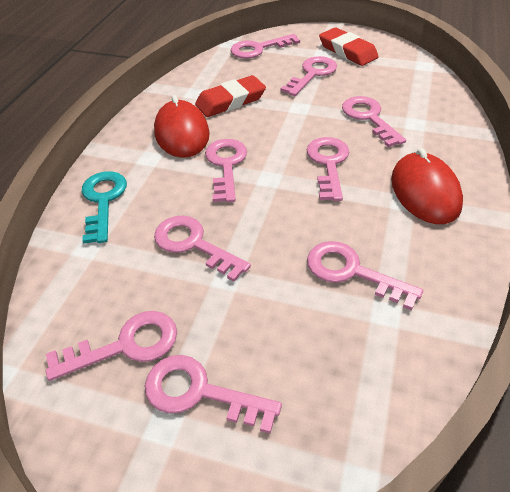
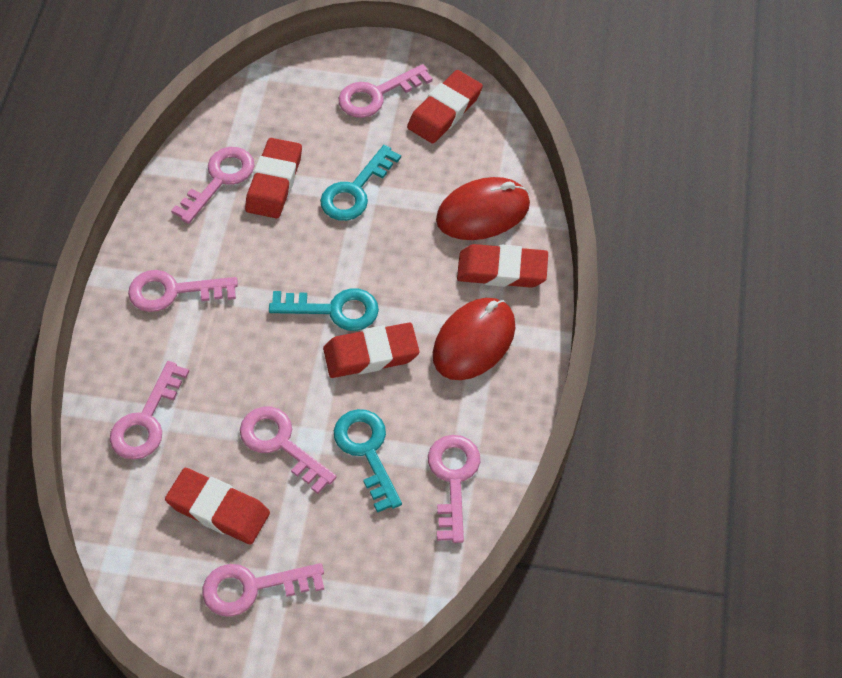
pink key: [46,311,177,381] [145,355,282,433] [154,215,251,282] [205,139,247,202] [231,34,300,59] [281,56,337,96] [307,137,349,201] [307,241,423,310] [342,96,406,147] = 9 -> [110,361,189,460] [128,270,238,312] [171,147,254,224] [202,563,324,617] [240,407,337,494] [339,64,433,118] [428,435,480,543] = 7
red eraser: [195,75,266,117] [319,27,379,66] = 2 -> [165,468,270,545] [245,138,302,219] [323,323,419,378] [407,70,483,143] [457,244,548,288] = 5
turquoise key: [82,171,127,244] = 1 -> [269,288,379,331] [320,145,401,221] [334,409,402,513] = 3

